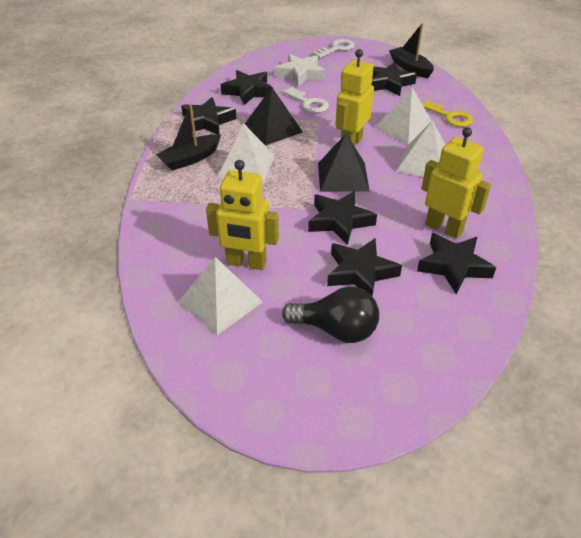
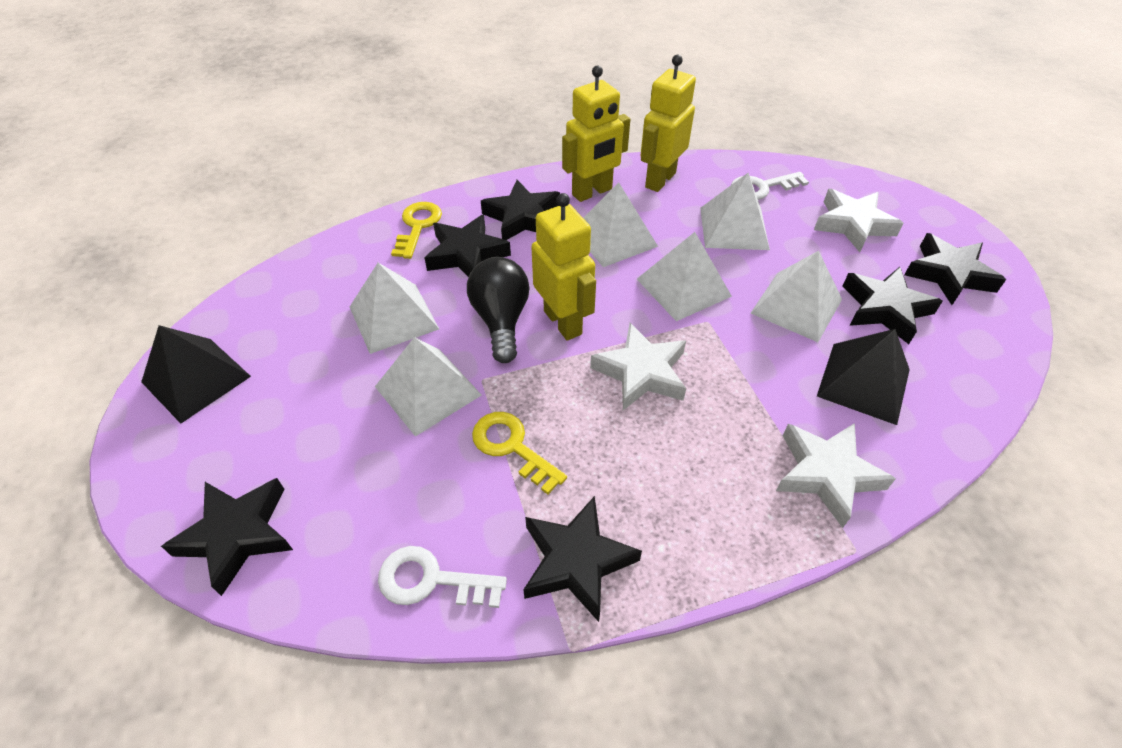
black boat: [156,104,221,171] [389,23,434,78] = 2 -> none = 0
white pyramid: [178,257,263,335] [218,124,274,183] [375,87,431,145] [396,120,446,177] = 4 -> [350,263,439,354] [375,337,482,436] [583,182,658,267] [637,232,732,321] [700,173,770,250] [751,251,842,342] = 6
white star: [275,54,325,86] = 1 -> [590,323,686,410] [776,423,896,528] [814,189,904,252] = 3
yellow key: [422,100,473,127] = 1 -> [391,202,442,259] [472,412,567,494] = 2

